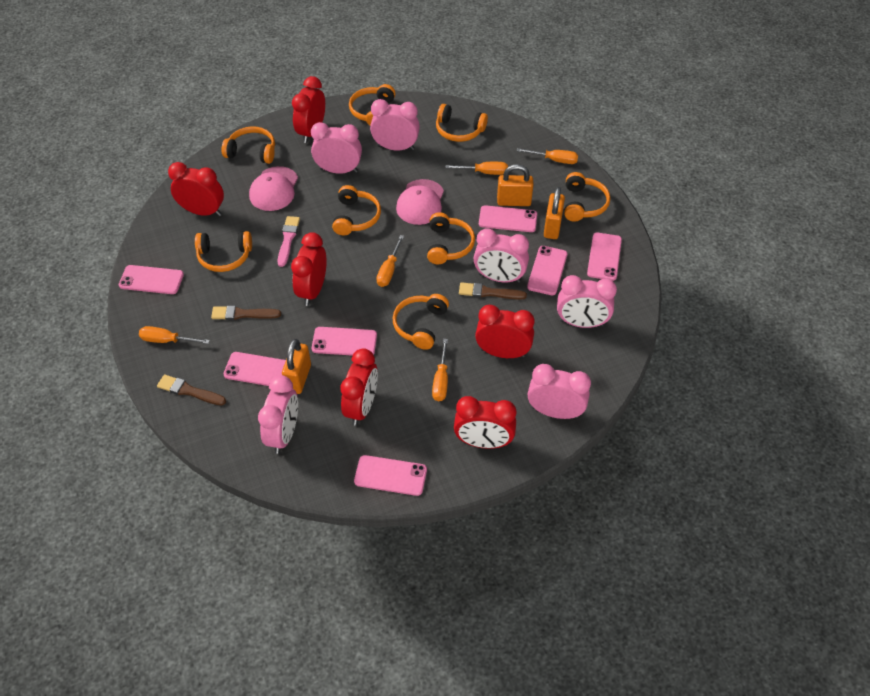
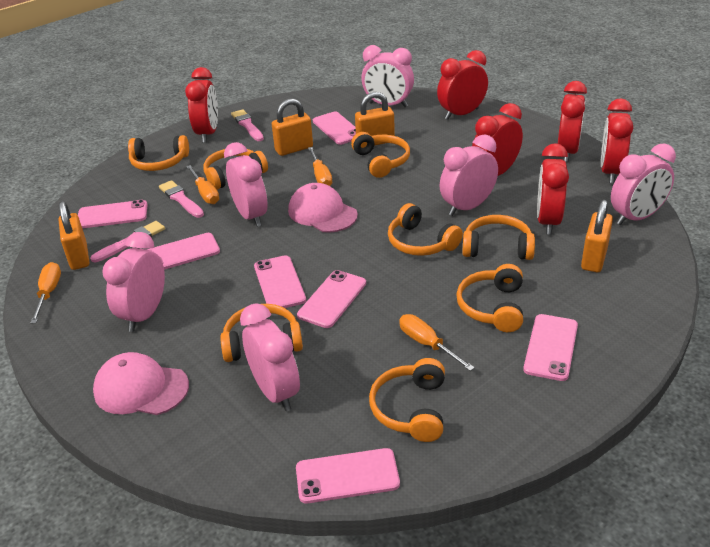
brown brush: [157,375,226,405] [211,306,281,320] [459,282,527,300] = 3 -> none = 0
orange padlock: [282,339,311,394] [497,164,533,206] [544,187,565,239] = 3 -> [59,201,89,270] [272,99,313,156] [355,92,395,146] [581,200,613,272] = 4
orange screwdriver: [139,326,210,344] [376,235,404,287] [432,339,448,401] [445,162,508,175] [517,148,578,164] = 5 -> [30,262,61,324] [186,165,219,204] [308,147,332,186] [399,314,475,371] = 4
pink brush: [278,216,300,267] = 1 -> [90,221,165,262] [159,180,204,218] [231,109,264,141] = 3

